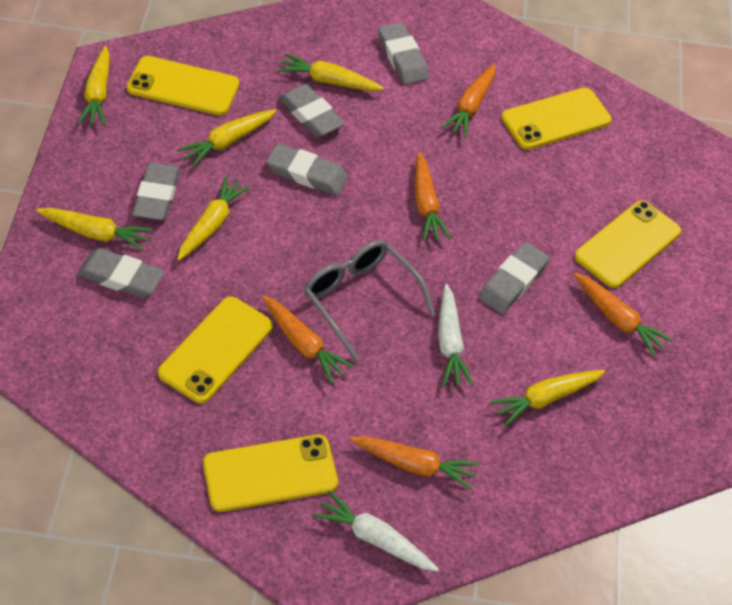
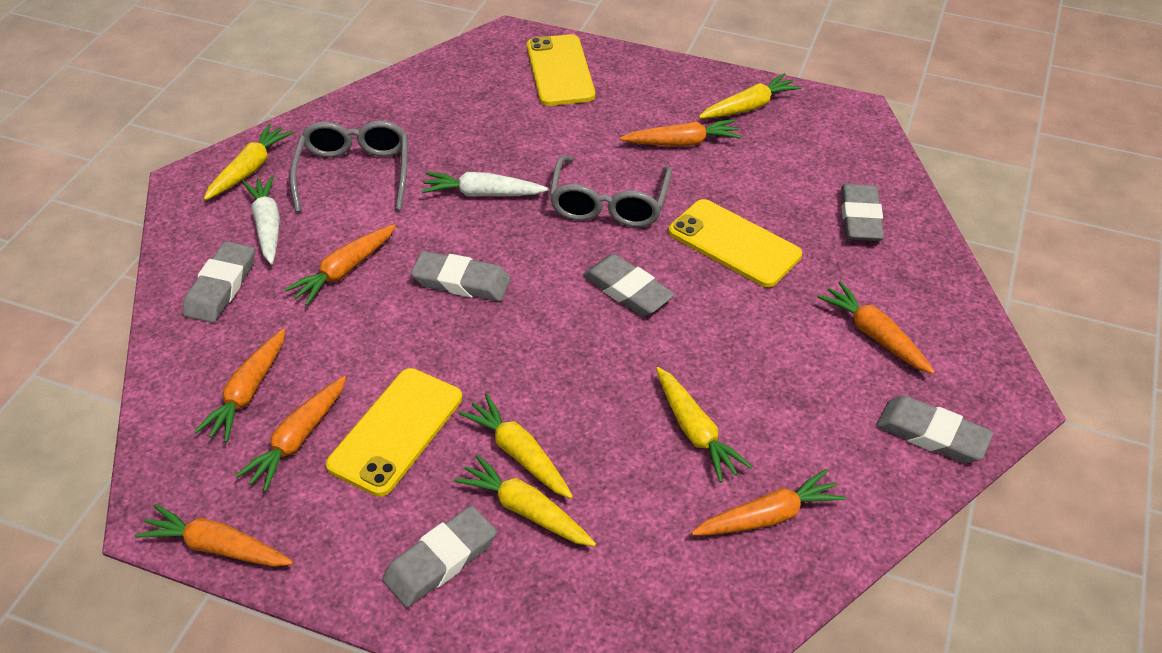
grey glasses: [304,240,435,361] = 1 -> [290,121,408,212] [549,156,672,227] = 2
orange carrot: [262,295,354,384] [350,436,479,490] [415,152,451,241] [441,64,496,138] [574,273,673,357] = 5 -> [135,504,293,567] [194,328,285,442] [235,376,346,492] [284,224,396,306] [620,119,741,146] [691,469,846,536] [817,281,935,374] = 7
yellow carrot: [36,208,152,251] [77,46,110,126] [177,176,251,261] [178,109,276,167] [278,53,384,91] [490,370,605,426] = 6 -> [204,123,294,200] [454,454,596,547] [459,394,573,499] [656,367,752,482] [699,73,802,119] = 5
yellow phone: [127,56,239,115] [158,296,273,403] [203,435,338,512] [501,88,612,150] [575,200,681,288] = 5 -> [326,368,462,497] [527,34,595,106] [669,199,802,287] = 3

